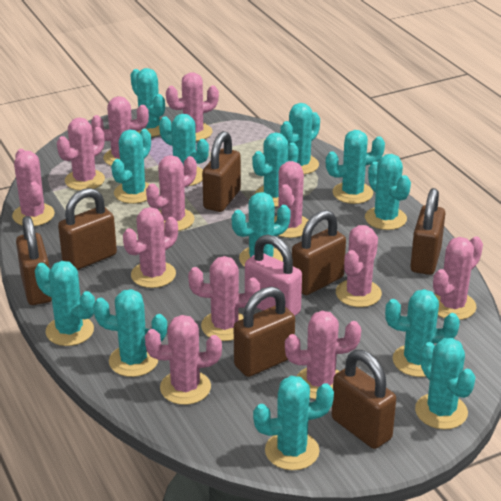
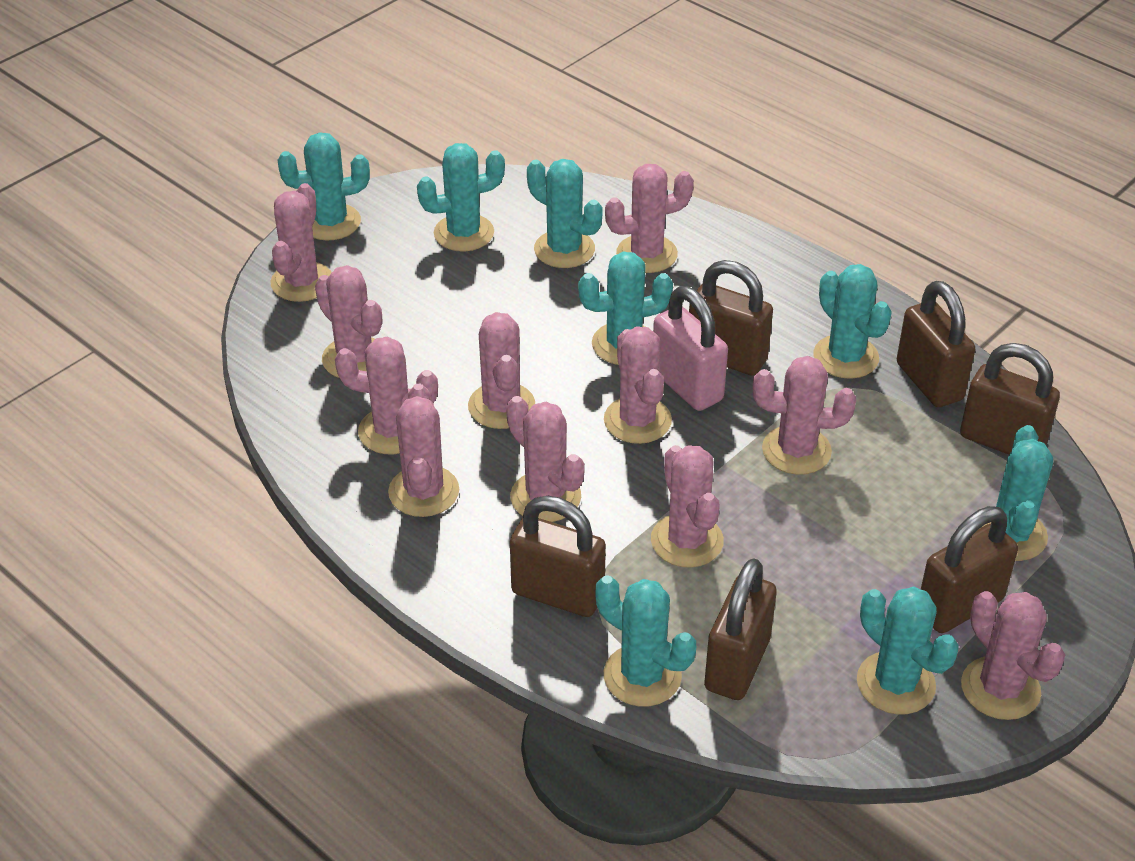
brown padlock: [16,216,52,305] [58,188,117,270] [202,131,241,212] [234,287,295,377] [292,210,346,295] [331,350,396,449] [410,188,445,275] = 7 -> [510,496,606,617] [689,260,773,376] [704,558,777,700] [897,281,975,407] [921,506,1018,633] [960,343,1060,455] = 6
pink cactus: [12,149,55,226] [57,118,105,191] [91,96,149,166] [123,207,178,288] [145,315,222,405] [146,155,197,231] [166,72,219,141] [188,256,260,341] [274,161,308,238] [285,311,361,399] [336,225,382,307] [433,236,483,320] = 12 -> [271,183,332,302] [315,265,382,378] [335,337,438,454] [388,384,459,517] [468,312,535,429] [506,396,585,522] [604,326,672,444] [605,164,694,273] [651,445,724,568] [753,356,856,475] [961,591,1065,720] = 11
turquoise cactus: [35,261,95,346] [93,289,167,377] [111,129,151,204] [131,68,165,137] [159,114,209,186] [232,192,291,267] [252,133,299,207] [253,376,334,470] [280,103,320,174] [326,130,385,204] [365,154,411,230] [385,289,460,377] [415,338,476,429] = 13 -> [277,132,370,241] [417,143,505,252] [527,159,603,268] [578,252,673,365] [596,575,696,707] [813,264,892,379] [857,586,959,714] [979,425,1053,561] = 8

